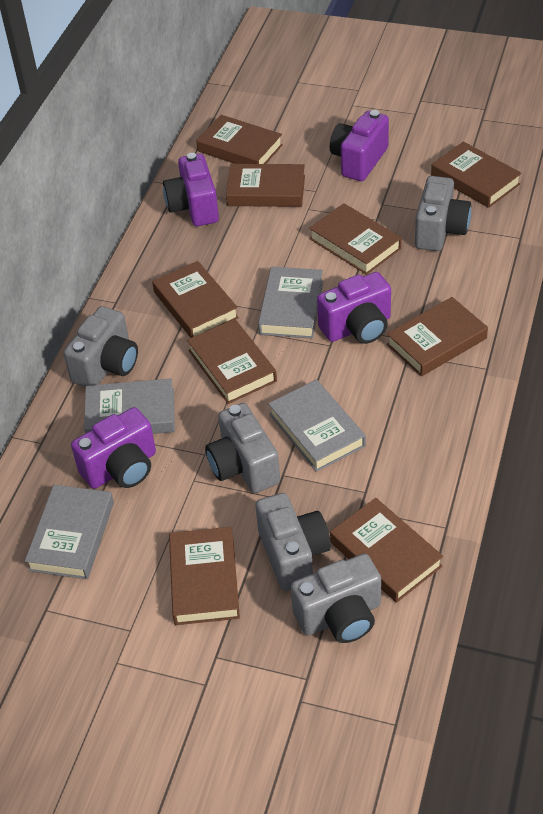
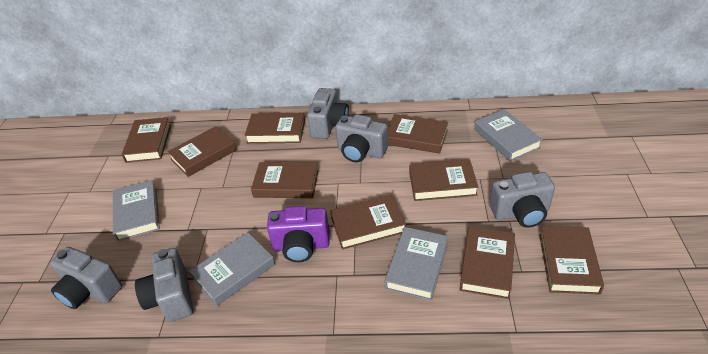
purple camera: [71,407,156,489] [163,153,219,226] [317,272,391,344] [330,110,389,181] = 4 -> [267,206,330,262] = 1

